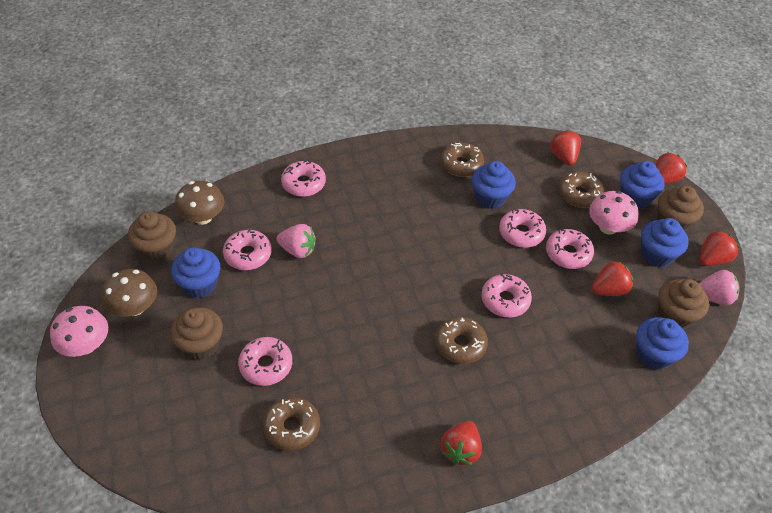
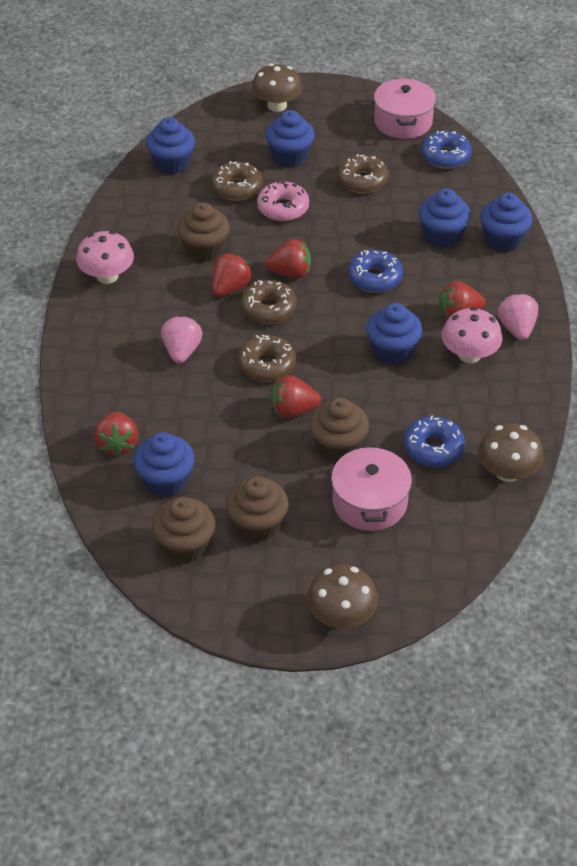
blue cupcake: [171,247,220,298] [472,161,516,209] [620,161,664,209] [636,317,689,370] [641,218,689,267] = 5 -> [133,432,195,497] [146,117,195,175] [266,110,315,167] [366,303,422,365] [419,189,471,248] [480,193,533,252] = 6
blue donut: none = 0 -> [348,250,403,293] [403,415,465,467] [421,131,472,169] = 3
brown mushroom: [102,269,157,317] [175,181,224,225] = 2 -> [252,63,302,112] [307,564,378,629] [478,423,544,482] = 3
pink donut: [223,229,272,270] [238,337,292,386] [281,160,326,197] [481,274,532,318] [499,209,546,248] [546,229,594,269] = 6 -> [257,180,309,221] = 1
pink pot: none = 0 -> [331,445,412,531] [374,79,436,139] = 2

